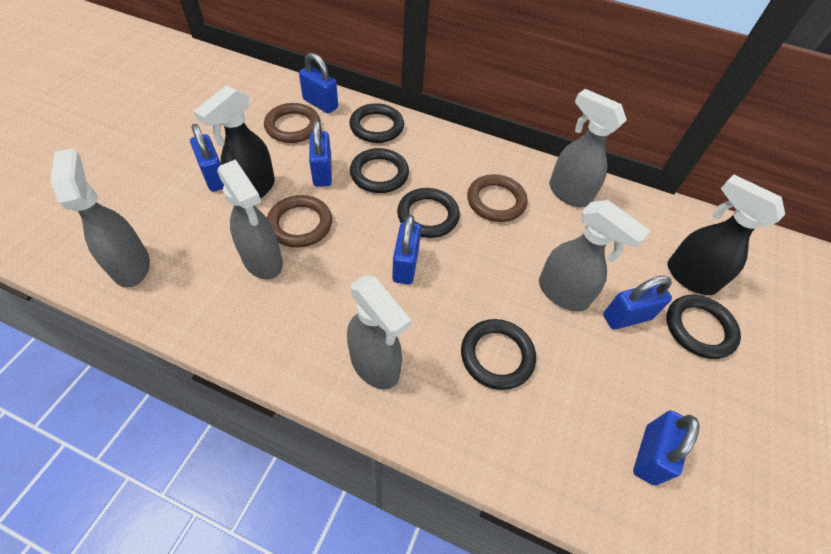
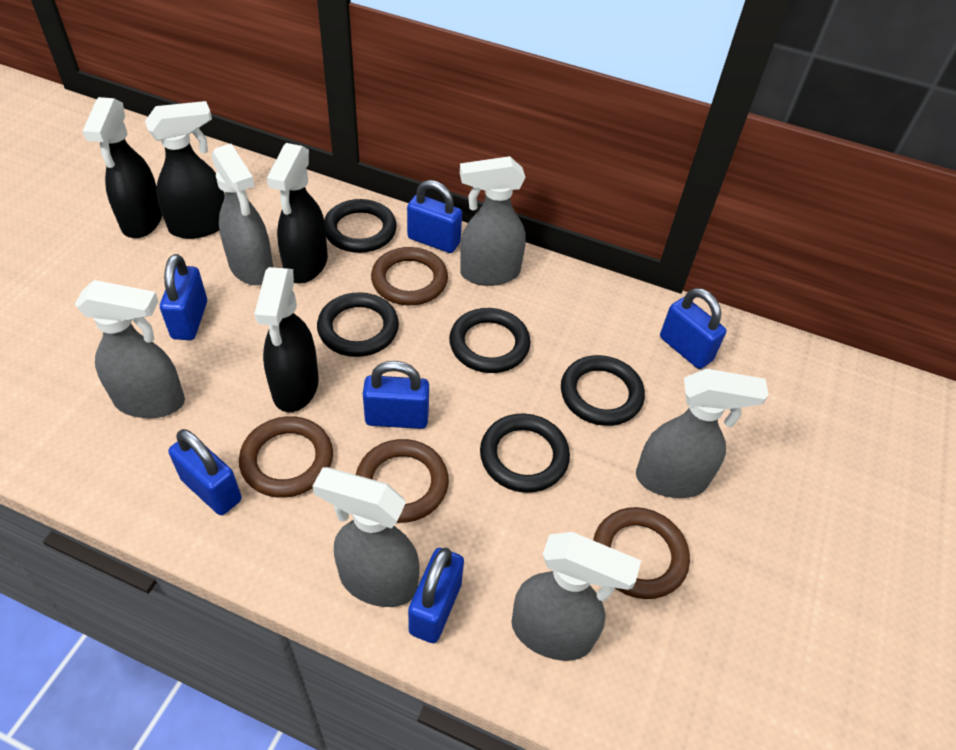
black spray bottle: [193,85,275,199] [668,175,785,295] = 2 -> [82,97,162,238] [145,101,225,239] [254,267,319,412] [267,143,328,284] = 4
brown ring: [264,103,320,143] [267,195,332,248] [467,174,528,222] = 3 -> [239,416,333,498] [356,439,449,523] [371,247,448,305] [593,507,690,599] = 4
grey spray bottle: [50,149,150,288] [217,159,283,280] [347,275,411,389] [539,200,650,312] [549,89,627,207] = 5 -> [75,280,185,418] [211,144,273,285] [313,467,420,607] [460,156,526,286] [511,532,641,661] [636,369,769,498] = 6

